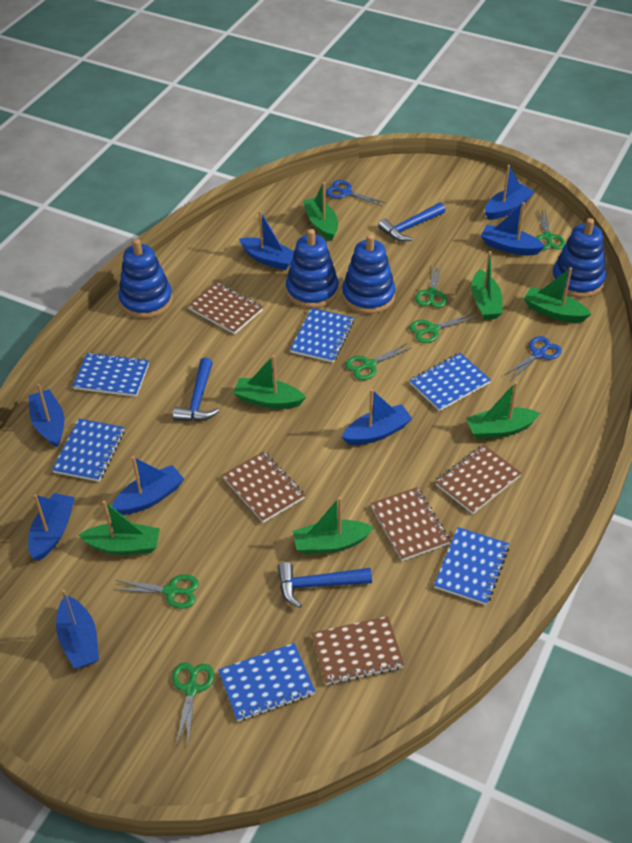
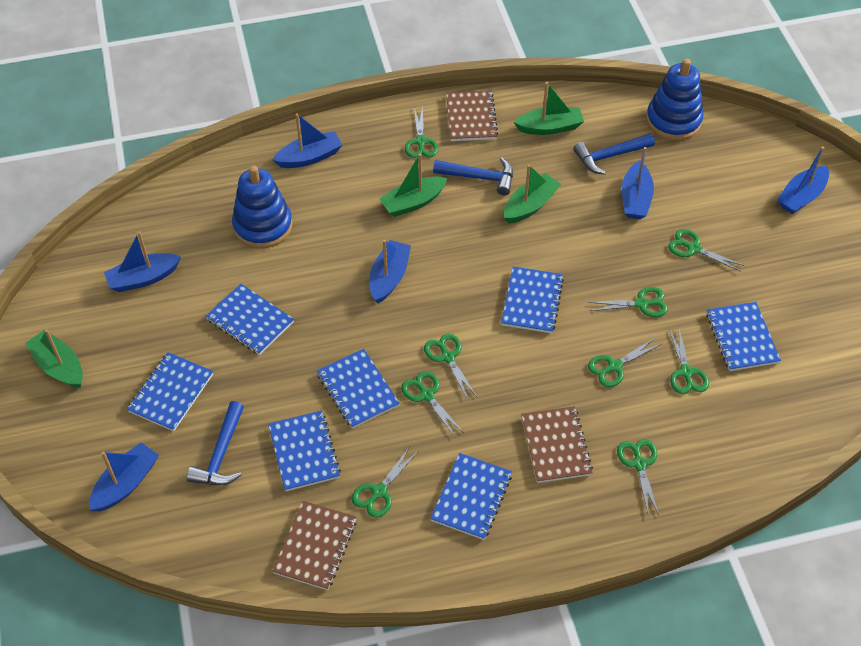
blue boat: [28,384,64,447] [28,493,75,561] [56,589,99,669] [112,456,184,515] [239,211,294,270] [342,389,413,445] [481,202,545,255] [485,165,534,220] = 8 -> [89,442,159,512] [104,231,181,292] [272,113,342,168] [370,240,411,303] [622,147,654,219] [777,146,829,214] = 6
blue notebook: [52,419,124,482] [73,352,149,397] [218,643,315,721] [290,308,354,363] [409,353,491,411] [434,527,509,605] = 6 -> [127,352,213,431] [206,284,294,355] [268,411,341,491] [317,349,400,429] [430,453,512,540] [501,266,564,333] [706,302,781,371] = 7
blue scissors: [326,180,385,206] [504,336,562,380] = 2 -> none = 0
blue stacking toy: [118,239,173,318] [286,229,339,308] [342,234,396,314] [551,218,606,298] = 4 -> [232,165,292,249] [646,59,703,141] = 2
brown notebook: [187,282,263,334] [222,451,305,523] [311,616,404,685] [370,487,450,561] [435,445,522,514] = 5 -> [272,501,357,590] [446,90,498,141] [521,406,593,483] = 3
green boat: [78,500,160,555] [233,355,306,409] [293,497,374,554] [303,182,338,241] [466,382,540,439] [471,251,503,320] [524,268,591,323] = 7 -> [25,329,83,388] [379,154,447,217] [504,164,561,224] [514,82,584,135] = 4
green scissors: [114,574,199,609] [172,662,214,745] [345,343,411,380] [409,313,476,343] [415,263,447,308] [536,209,565,250] = 6 -> [352,448,418,518] [401,371,464,437] [405,106,438,158] [424,334,477,400] [588,287,668,317] [588,337,661,387] [617,439,659,517] [668,229,744,272] [669,326,709,394] = 9

